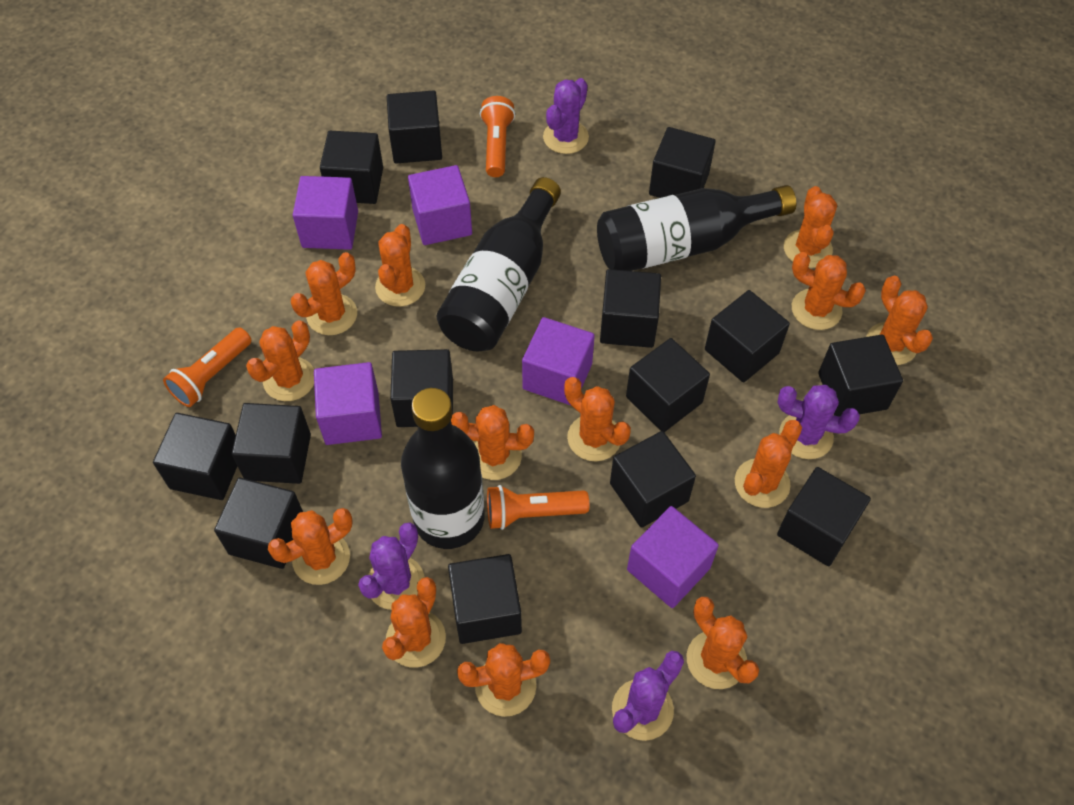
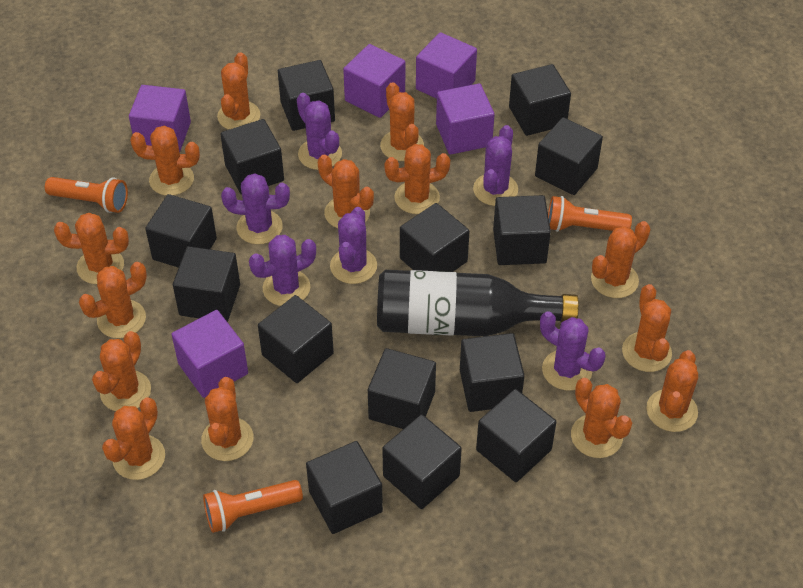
black bottle: [401,388,485,549] [437,177,561,351] [597,185,796,271] = 3 -> [377,270,579,336] = 1
orange cactus: [246,320,314,401] [268,508,353,585] [291,252,357,335] [375,224,425,307] [382,577,446,668] [451,405,534,480] [457,643,550,717] [564,377,631,461] [687,597,759,689] [735,420,802,508] [784,186,837,268] [792,252,866,330] [866,276,933,365] = 13 -> [54,213,129,284] [79,262,147,338] [92,331,151,411] [102,397,165,480] [130,126,200,196] [201,377,253,461] [217,52,260,130] [318,155,374,228] [380,82,424,161] [384,144,450,214] [571,378,632,458] [591,221,650,298] [622,284,672,372] [646,350,698,432] = 14
purple cactus: [358,523,425,610] [543,78,589,154] [612,651,684,741] [777,385,860,459] = 4 -> [221,173,290,244] [249,235,316,306] [297,93,342,170] [330,207,377,284] [473,125,518,206] [540,311,606,391] = 6

